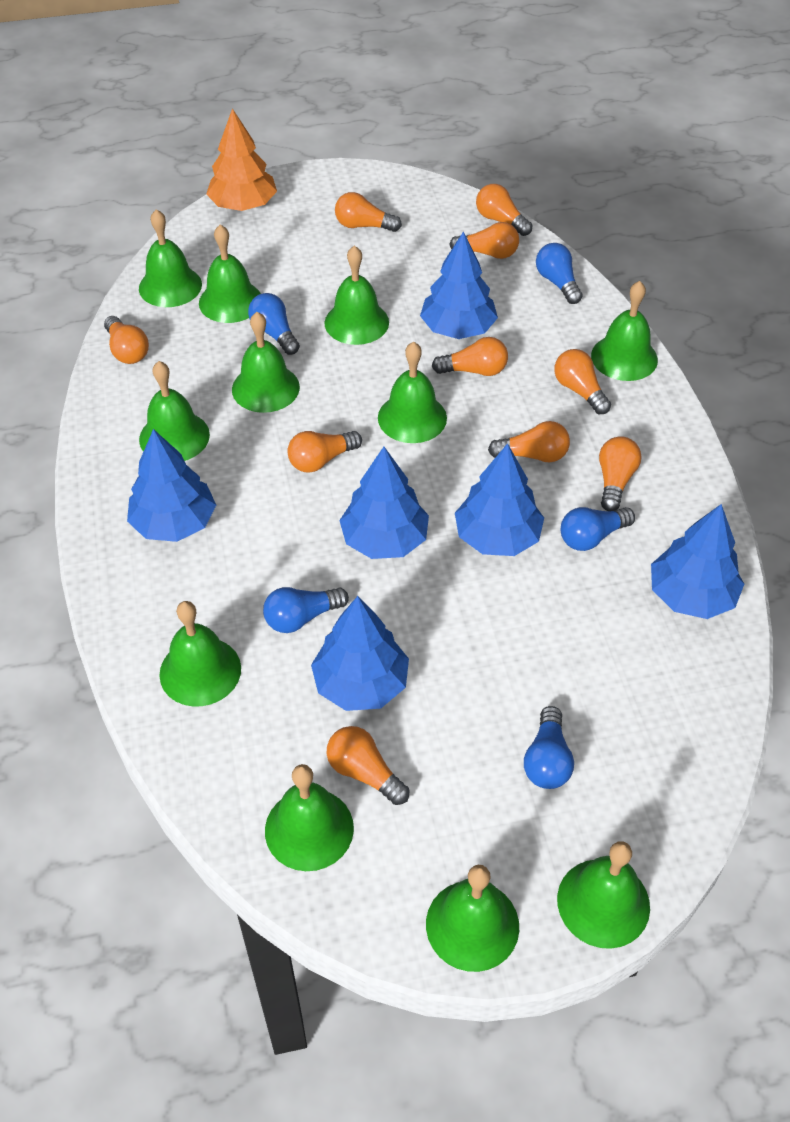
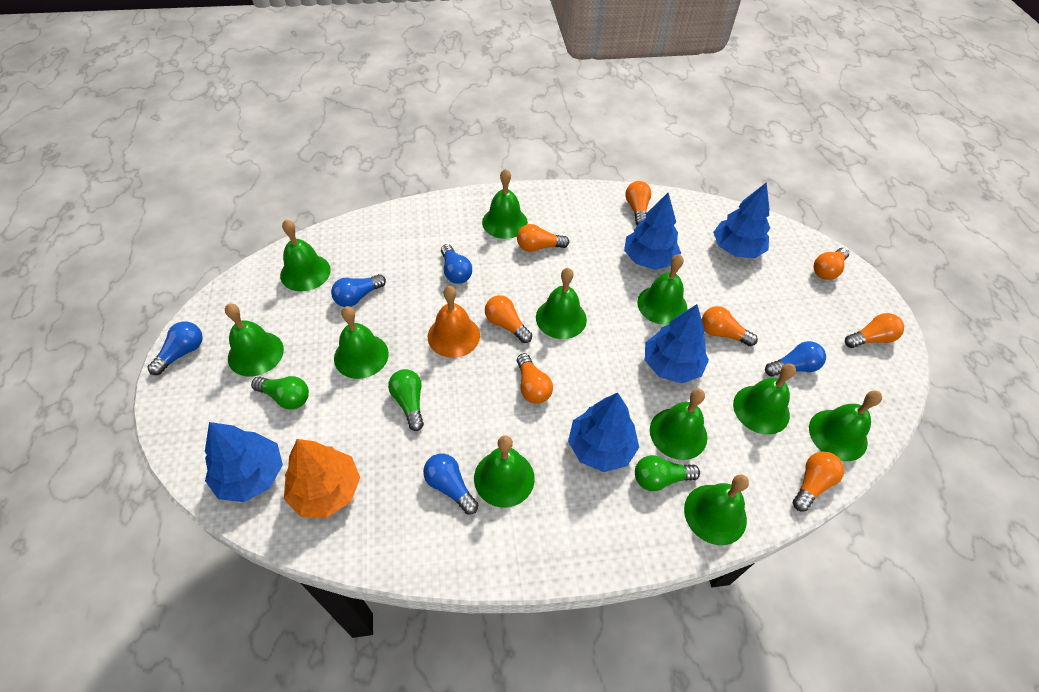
blue tree: [127,429,216,542] [311,596,409,711] [339,447,429,559] [420,232,498,339] [455,443,544,556] [651,504,744,619] = 6 -> [205,422,283,502] [568,393,639,472] [624,193,681,270] [645,304,709,383] [713,182,770,258] = 5
green light bulb: none = 0 -> [251,376,309,410] [388,369,424,431] [635,455,700,491] = 3
orange bell: none = 0 -> [428,286,480,358] = 1
orange light bulb: [104,316,149,364] [287,431,362,473] [327,726,409,805] [335,192,402,232] [432,337,508,376] [449,222,519,259] [476,184,532,236] [488,421,570,463] [554,349,611,414] [599,436,641,511] = 10 -> [485,295,532,343] [517,224,569,252] [517,353,553,404] [625,181,652,225] [702,306,758,346] [793,452,844,512] [814,248,849,280] [845,313,904,348] = 8

